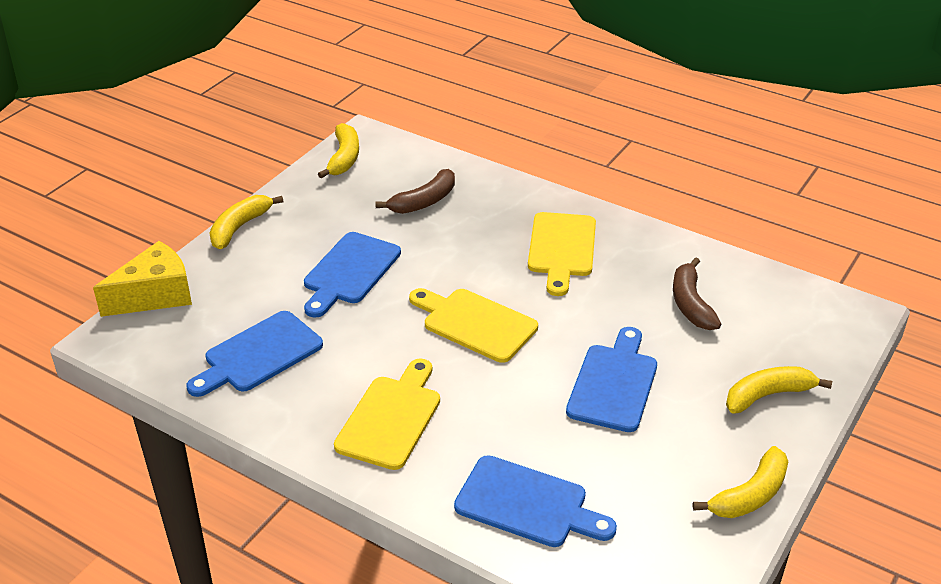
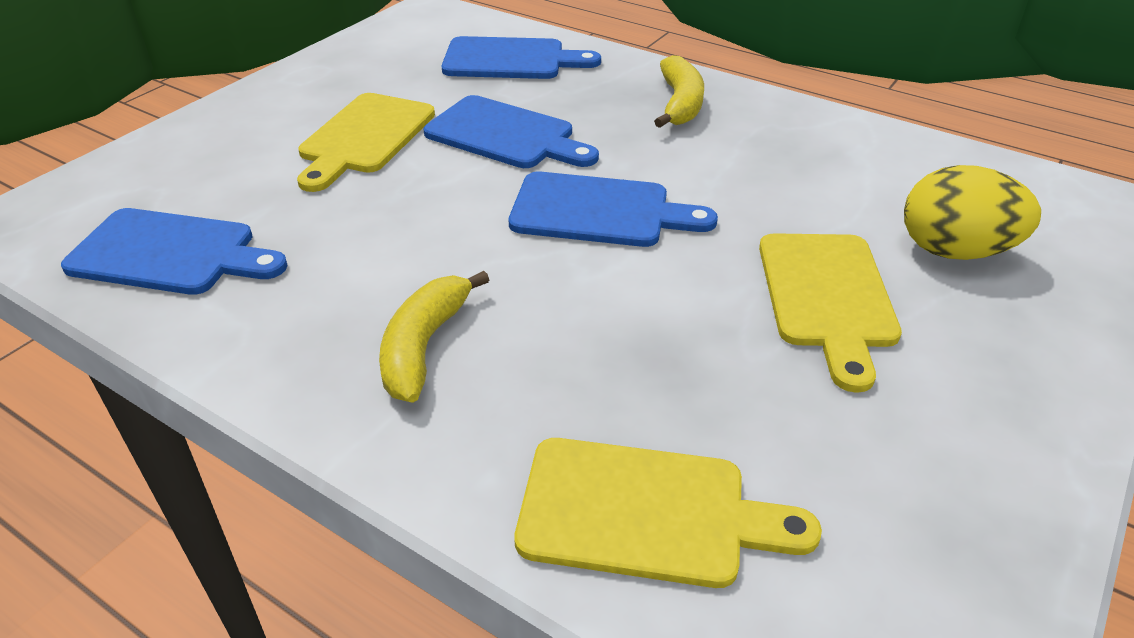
brown banana: [375,169,455,214] [673,257,721,330] = 2 -> none = 0
yellow banana: [209,195,283,249] [318,123,359,178] [693,446,788,518] [726,366,832,414] = 4 -> [379,271,489,403] [654,55,704,128] = 2
yellow cheese: [93,241,192,317] = 1 -> none = 0
yellow egg: none = 0 -> [904,165,1041,260] = 1

